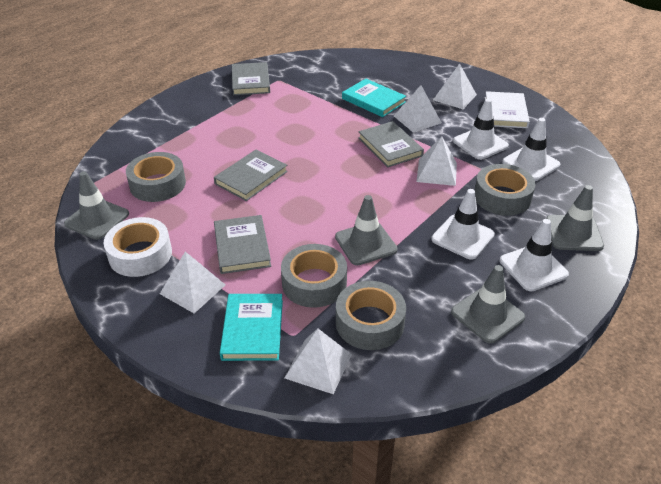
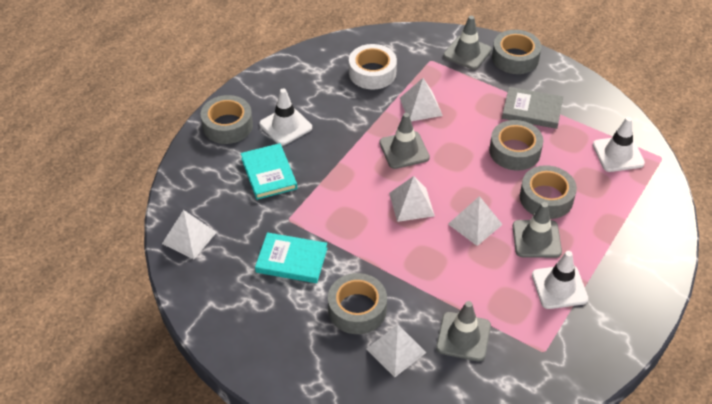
grey book: [214,150,288,201] [214,215,271,274] [232,62,270,95] [358,121,424,167] = 4 -> [502,87,563,129] = 1
grey tape: [126,152,186,202] [281,244,347,308] [336,281,406,350] [475,164,535,216] = 4 -> [201,95,253,144] [328,273,387,334] [489,120,543,170] [492,30,541,74] [520,165,577,219] = 5
white book: [485,91,530,128] = 1 -> none = 0
white traffic cone: [431,189,495,260] [453,99,509,160] [500,219,569,292] [502,118,561,181] = 4 -> [259,88,312,146] [532,251,588,309] [593,117,645,172] = 3

